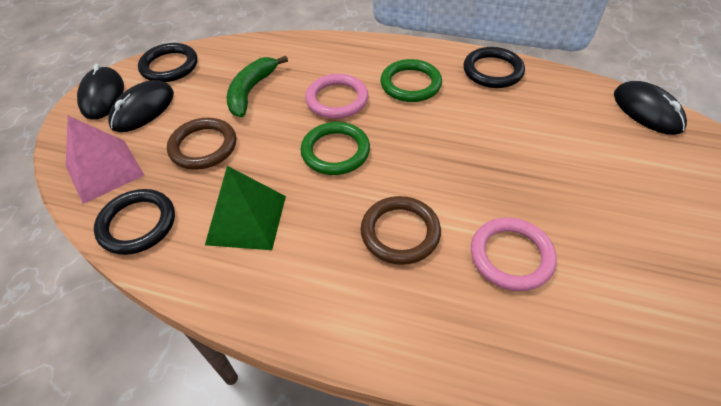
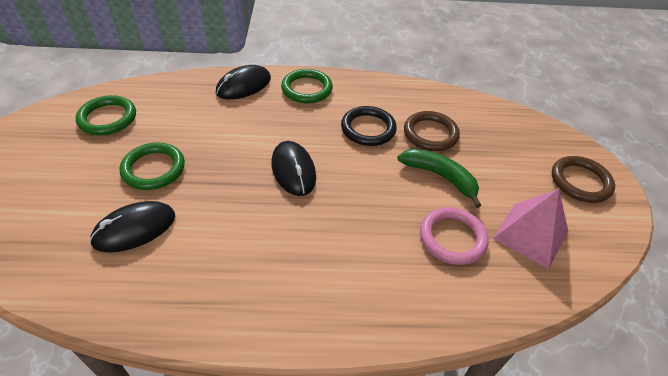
black ring: [94,189,175,255] [138,43,198,82] [463,47,525,88] = 3 -> [341,106,397,146] = 1
green pyramid: [205,166,286,250] = 1 -> none = 0
green ring: [300,122,370,175] [380,59,442,102] = 2 -> [76,95,136,135] [120,142,185,190] [281,69,333,103] = 3
pink ring: [305,74,369,119] [471,217,557,291] = 2 -> [420,207,489,265] = 1

